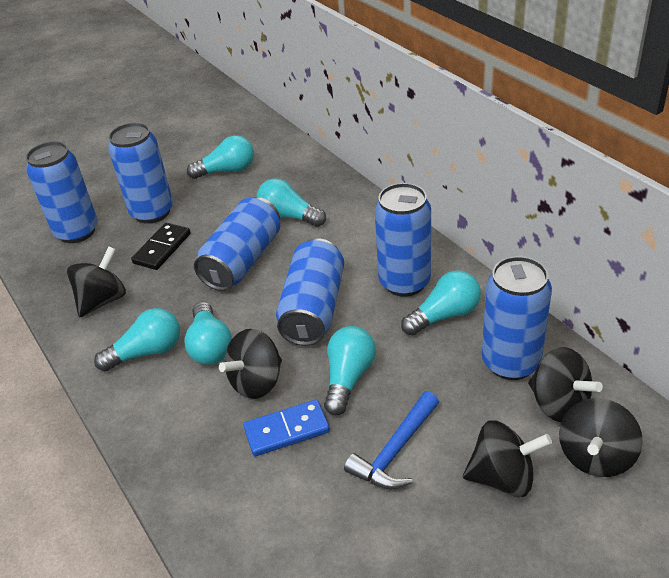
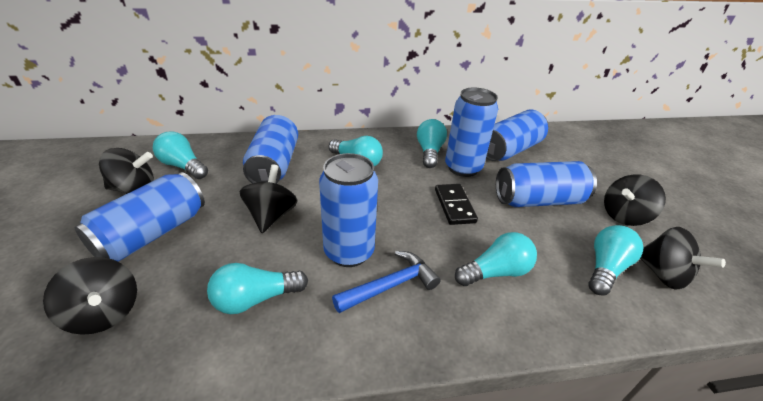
blue domino: [243,399,330,456] = 1 -> none = 0

